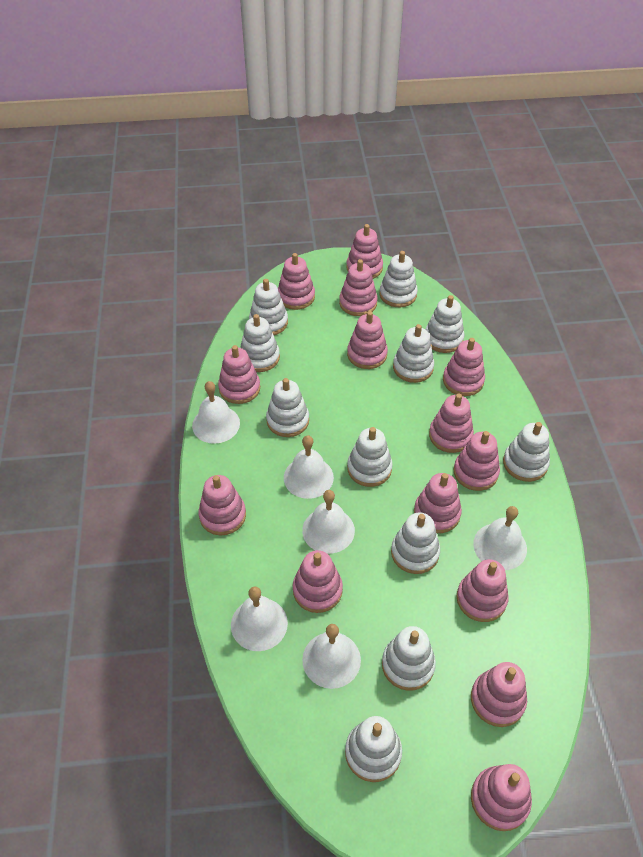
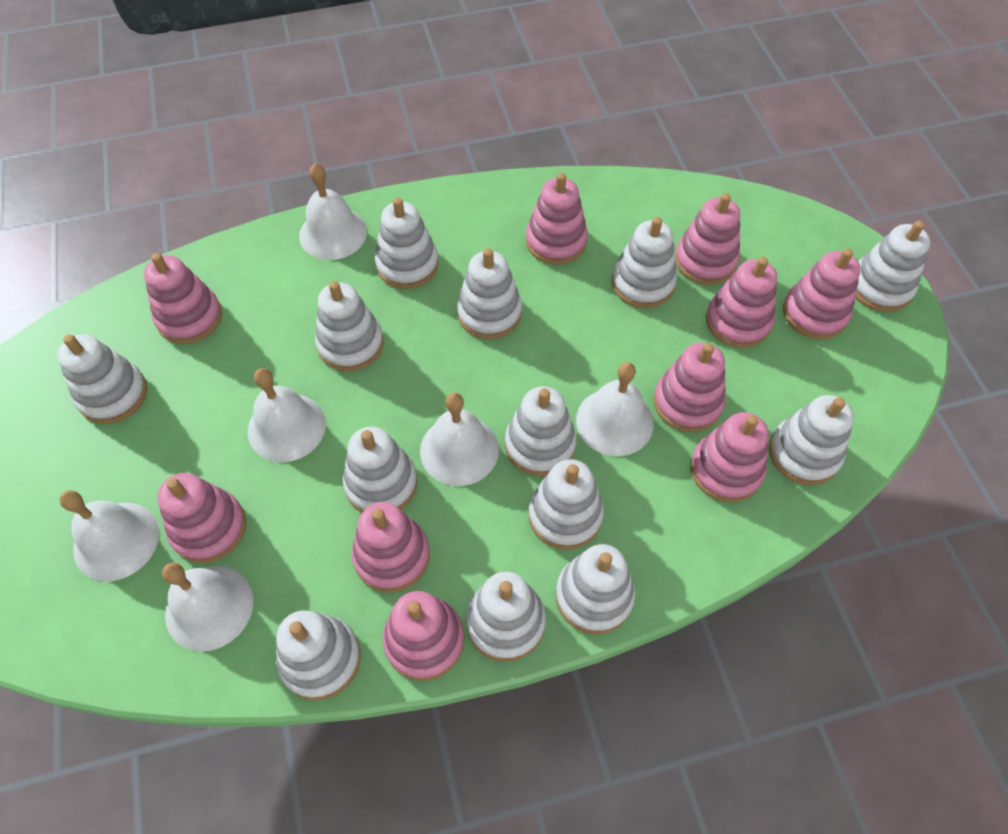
pink stacking toy: [198,475,246,535] [218,345,260,404] [278,253,315,310] [293,550,343,613] [339,259,378,316] [346,224,383,279] [347,311,388,369] [414,473,462,533] [429,393,474,453] [443,338,485,396] [453,431,500,491] [456,559,509,622] [471,662,527,727] [471,764,532,831] = 14 -> [144,253,222,344] [157,473,246,563] [352,502,430,593] [383,591,464,681] [526,173,588,265] [654,343,726,432] [675,193,740,285] [691,412,769,502] [706,257,777,348] [783,248,861,339] = 10
white stacking toy: [240,314,280,372] [249,279,288,335] [266,378,309,437] [345,716,402,782] [347,427,393,487] [379,251,418,307] [382,626,436,691] [391,512,440,574] [393,324,434,383] [425,295,464,353] [503,422,550,482] = 11 -> [57,334,147,424] [276,610,361,700] [315,281,383,372] [343,427,418,513] [375,198,439,289] [457,248,522,339] [466,572,546,662] [505,386,577,476] [529,459,604,550] [555,544,635,634] [612,217,677,308] [769,395,854,485] [855,221,930,312] = 13

